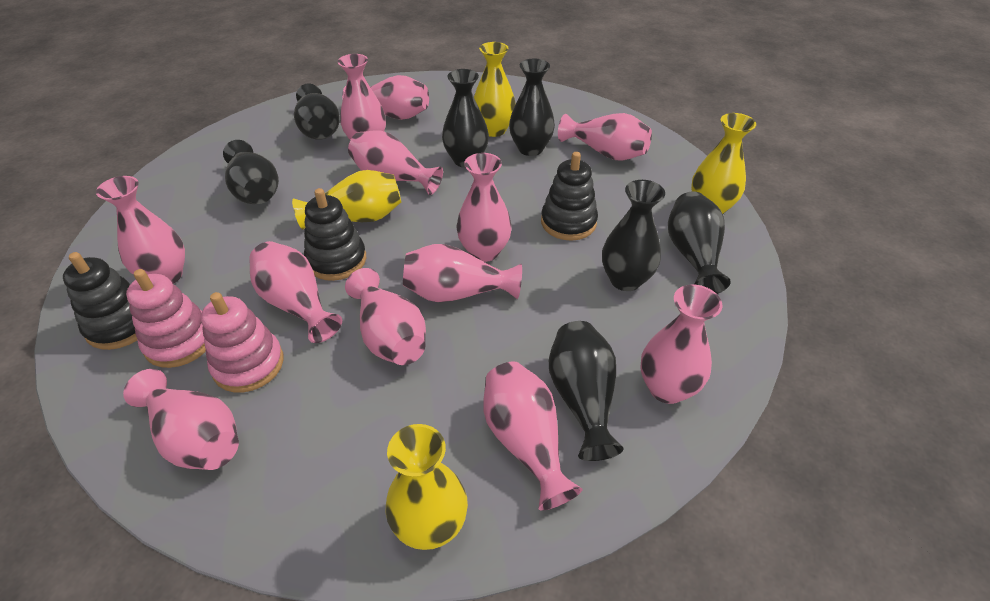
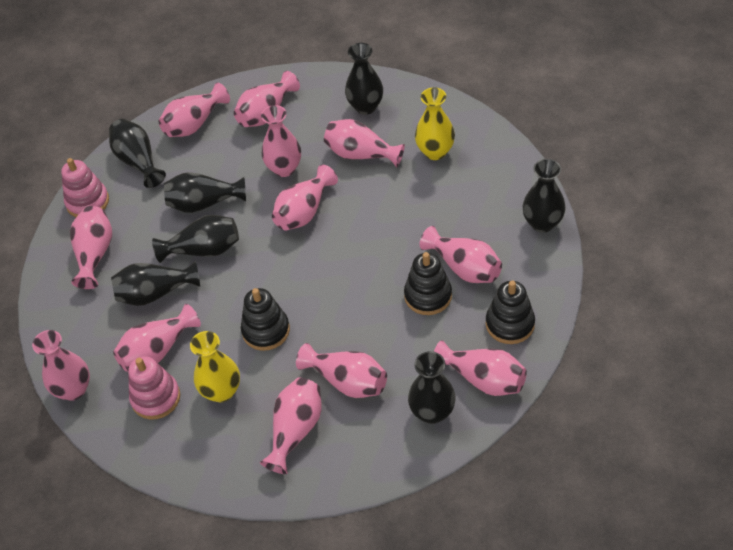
yellow vase: [292,170,401,230] [386,424,468,550] [474,42,516,137] [691,113,756,214] = 4 -> [190,331,240,403] [415,87,455,160] = 2

